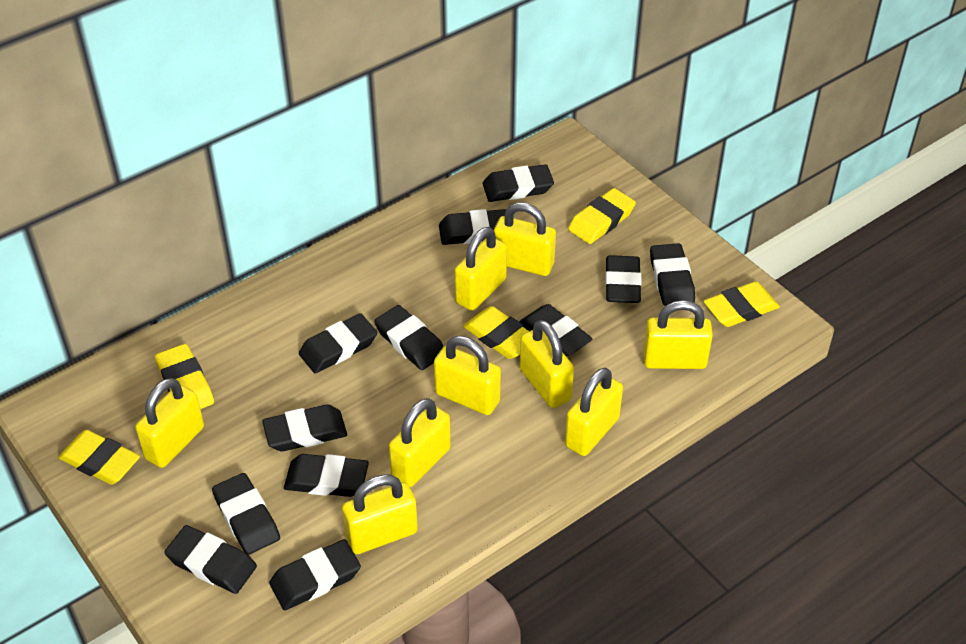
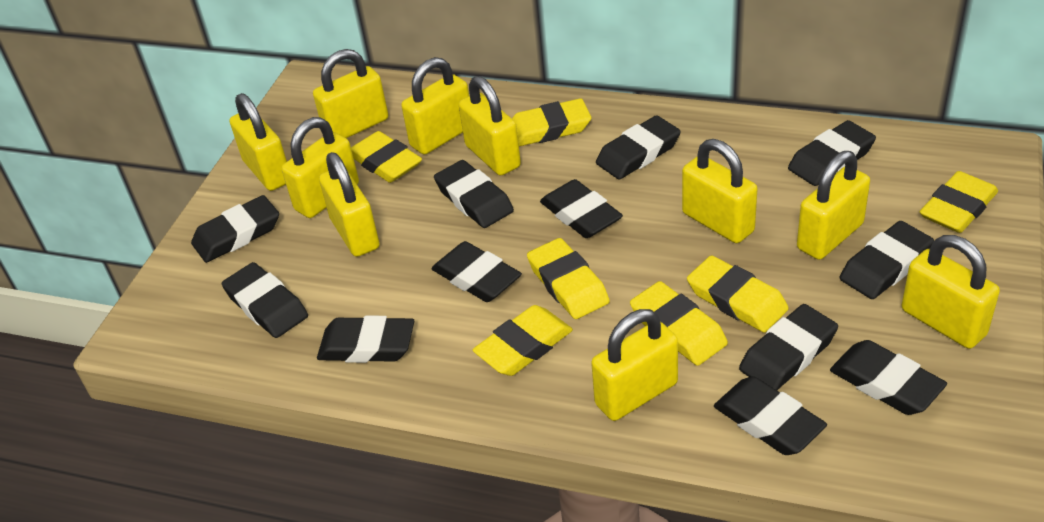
yellow eraser: [58,430,140,485] [155,344,214,409] [463,306,529,359] [568,188,636,244] [704,281,780,327] = 5 -> [351,131,422,183] [473,305,573,376] [512,98,591,146] [527,238,610,319] [630,281,728,366] [687,255,789,333] [920,171,998,233] = 7
yellow padlock: [135,378,204,468] [342,474,418,554] [389,398,451,487] [434,336,501,415] [455,227,507,311] [494,202,556,276] [520,320,574,408] [565,367,623,456] [643,300,713,369] = 9 -> [230,93,287,191] [282,117,359,218] [313,49,388,138] [319,152,380,257] [401,57,469,155] [459,76,521,176] [591,309,678,421] [682,139,758,243] [797,151,870,260] [902,235,1000,349] = 10

